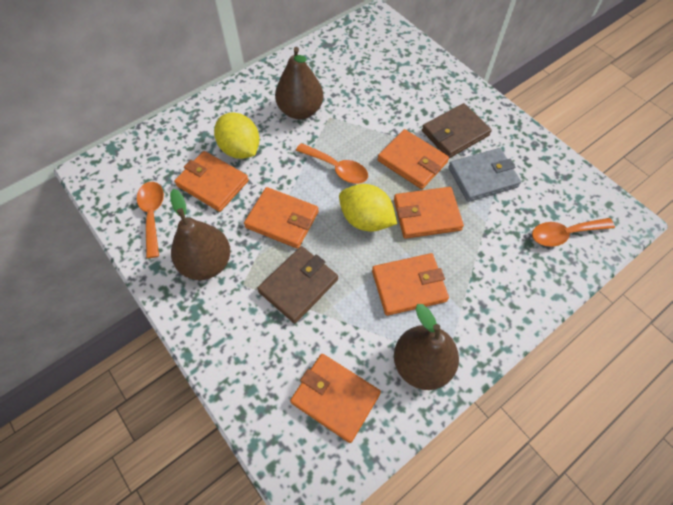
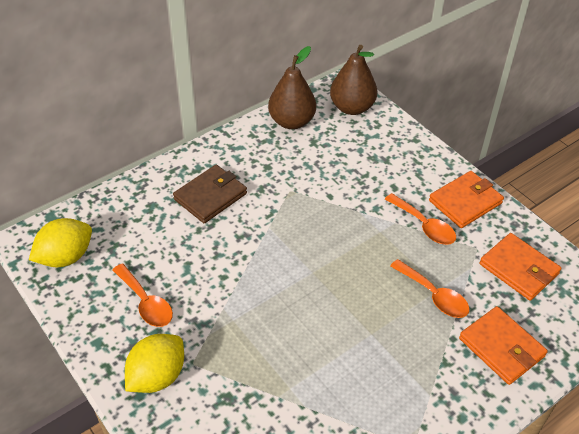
brown pear: [170,189,231,280] [275,47,323,120] [394,304,459,390] = 3 -> [268,46,316,129] [330,45,377,115] = 2
brown wallet: [257,246,338,323] [422,103,492,158] = 2 -> [173,165,247,223] = 1
grey wallet: [448,148,521,202] = 1 -> none = 0
orange wallet: [174,151,249,212] [244,187,319,249] [290,354,381,443] [372,253,449,316] [377,129,449,189] [394,187,464,239] = 6 -> [429,171,504,228] [459,306,548,385] [480,233,561,301] = 3

